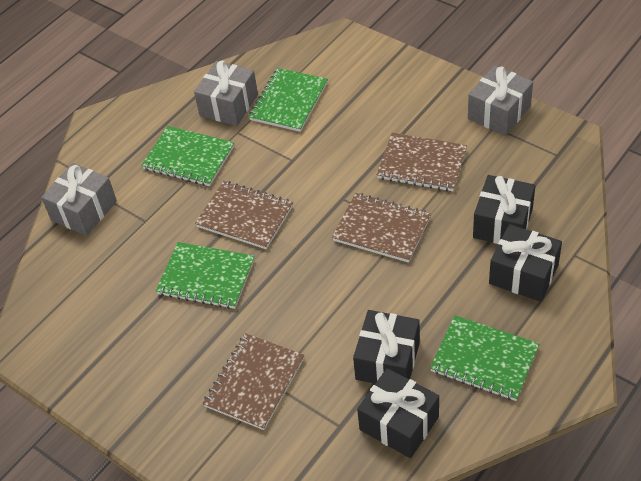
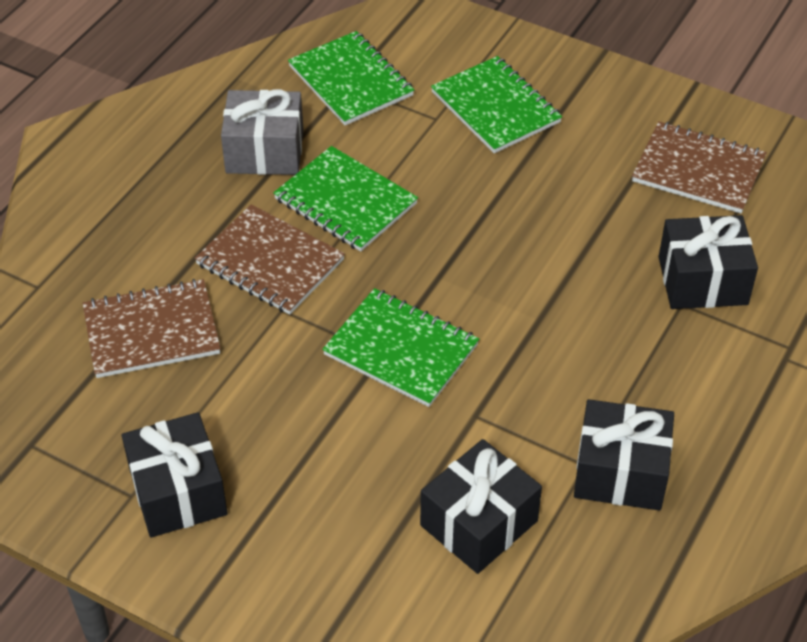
brown notebook: [195,181,293,249] [203,333,305,430] [332,193,431,263] [377,133,467,191] = 4 -> [83,279,221,378] [195,204,345,315] [632,121,767,214] = 3
grey gift: [41,163,117,236] [194,61,258,126] [468,65,533,136] = 3 -> [221,89,303,175] = 1

